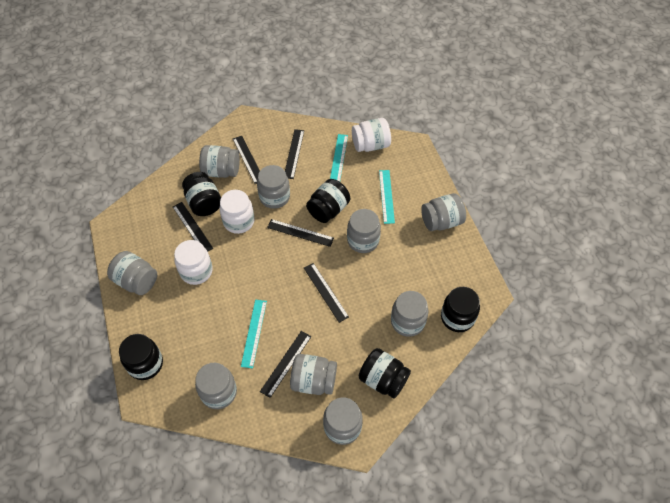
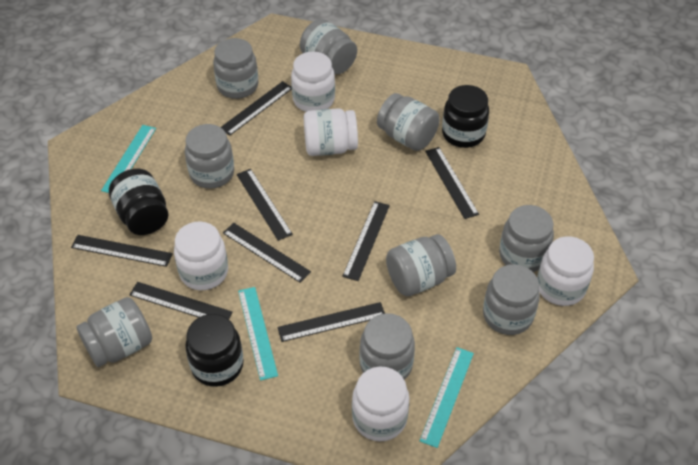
black jar: [119,334,163,380] [182,172,221,216] [306,179,350,223] [359,348,411,399] [441,287,480,332] = 5 -> [109,169,168,235] [185,314,244,387] [442,85,489,148] = 3
black ruler: [173,202,213,251] [233,136,260,184] [260,331,311,398] [267,219,334,247] [285,129,304,179] [304,263,349,323] = 6 -> [71,235,173,267] [129,282,233,319] [221,81,292,136] [223,223,311,283] [237,169,293,241] [277,302,385,342] [342,201,390,281] [425,147,479,219] = 8
white jar: [174,240,213,285] [219,190,255,234] [352,118,391,152] = 3 -> [174,221,228,290] [291,52,335,112] [304,108,358,156] [352,366,409,442] [537,236,594,306] = 5

